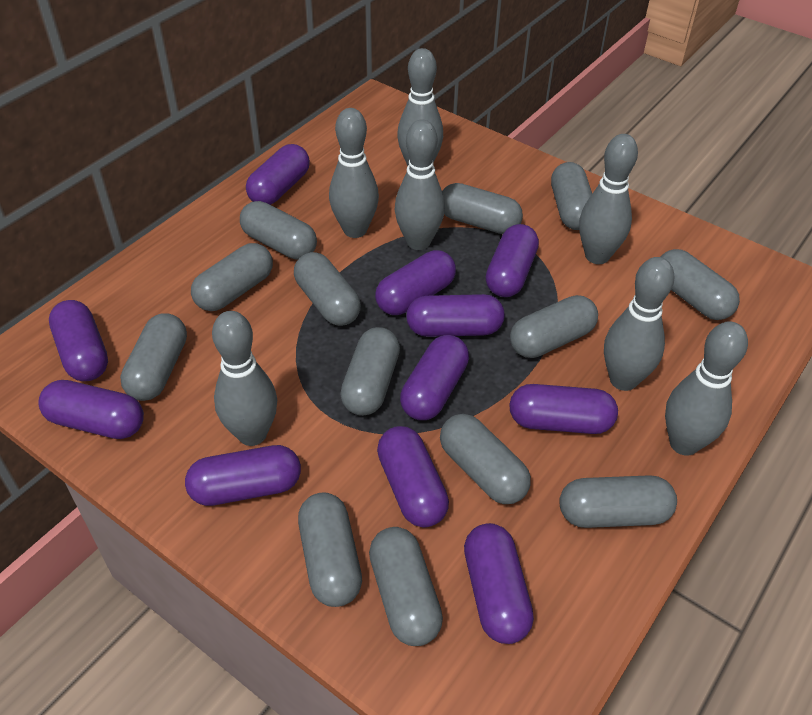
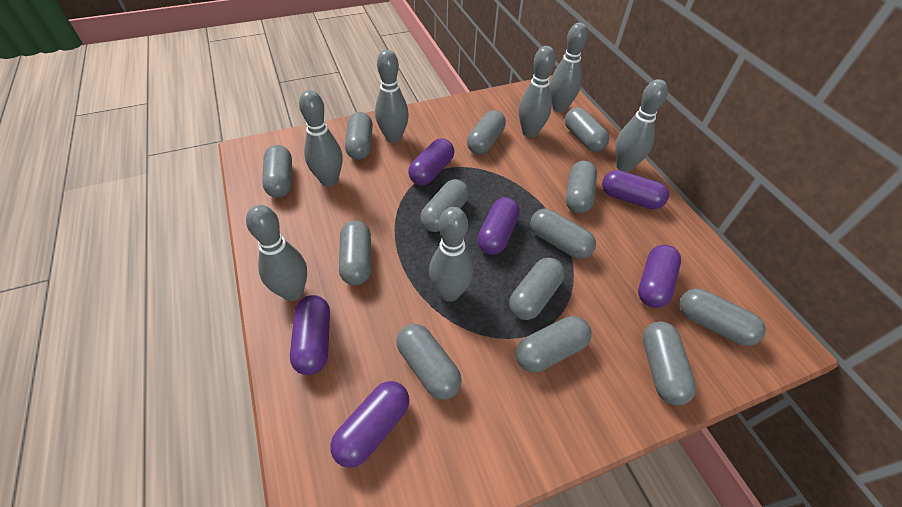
purple capsule: [38,380,144,439] [49,300,108,381] [185,445,301,506] [246,144,310,205] [375,250,456,315] [377,426,449,528] [400,335,469,420] [406,294,505,337] [464,523,534,644] [486,224,539,297] [509,384,618,434] = 11 -> [290,295,330,375] [330,381,409,468] [408,138,454,185] [477,197,520,255] [602,170,669,209] [638,245,681,308] = 6

